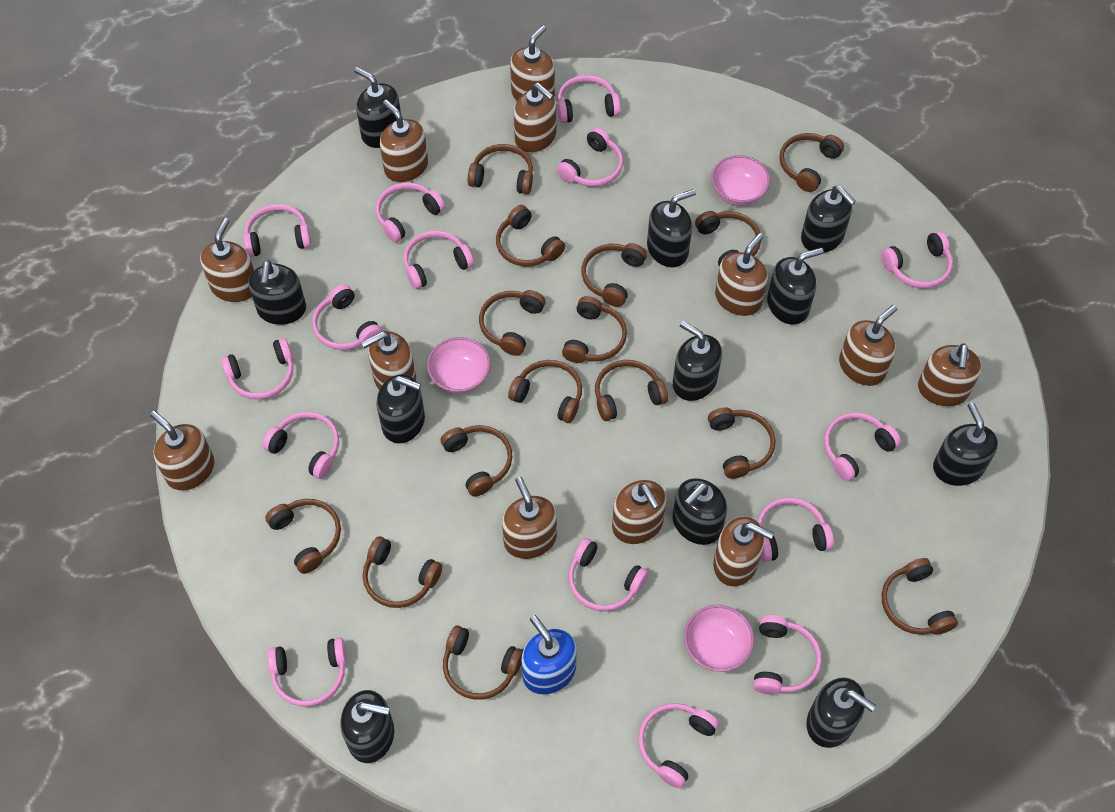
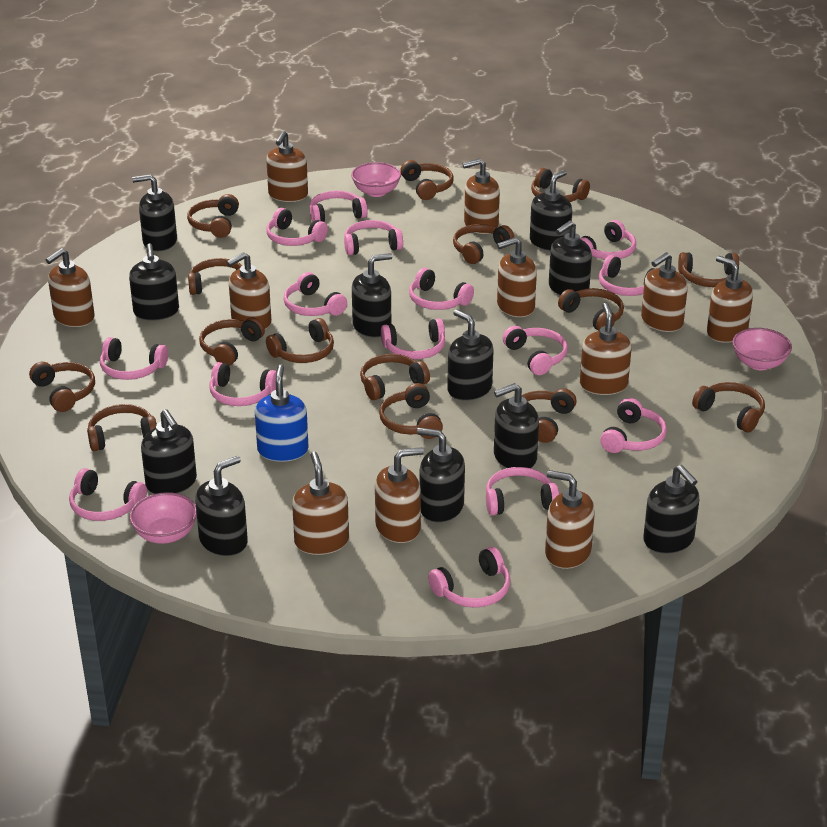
brown soap dispenser: [150,411,214,491] [200,218,254,302] [361,331,416,390] [380,100,428,183] [502,477,557,559] [510,25,555,101] [514,83,557,153] [612,480,667,544] [713,516,774,586] [715,233,768,316] [839,305,897,386] [918,344,982,407] = 12 -> [46,248,95,327] [227,252,271,329] [266,131,308,202] [292,452,349,555] [375,447,424,543] [463,158,500,234] [497,237,537,317] [545,470,595,569] [580,303,631,395] [641,252,688,332] [707,256,753,343] = 11

